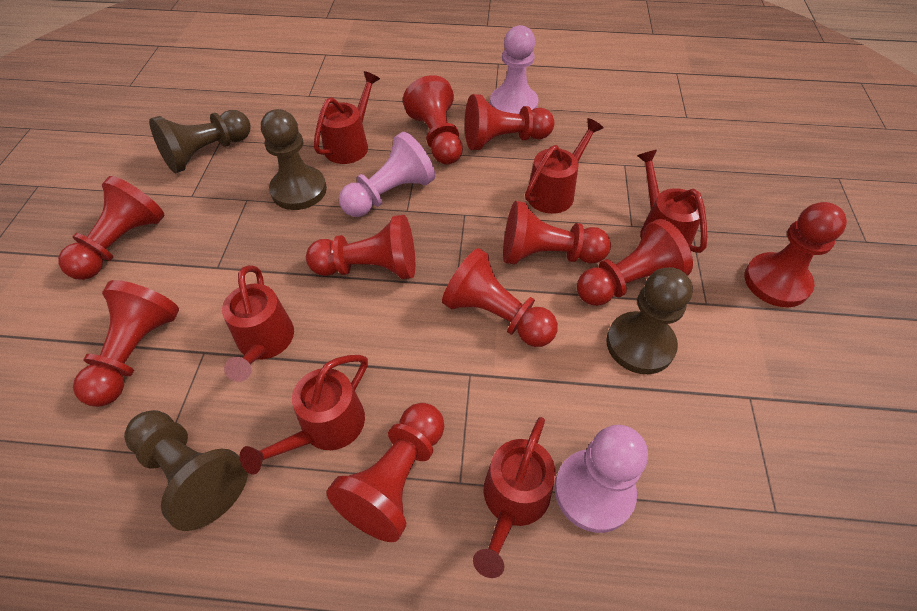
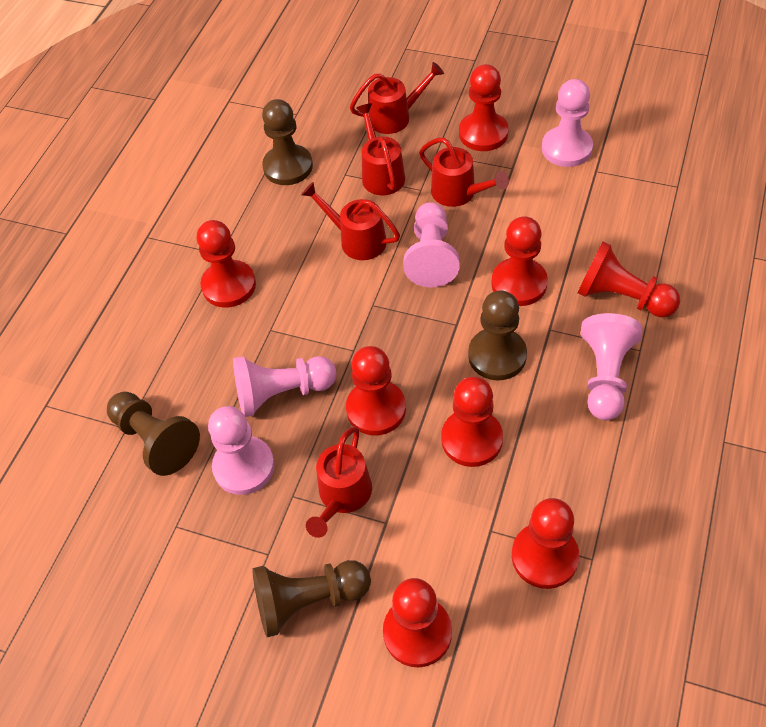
pink pawn: [339,132,435,217] [490,25,538,114] [554,425,648,533] = 3 -> [208,406,275,495] [233,356,337,417] [403,202,460,287] [542,79,593,167] [581,313,642,420] = 5
red pawn: [58,176,165,280] [73,280,179,407] [306,215,415,279] [326,403,444,542] [403,75,463,165] [442,248,558,347] [465,94,554,150] [503,201,611,264] [577,219,693,306] [744,202,847,307] = 10 -> [197,220,256,307] [346,346,406,436] [383,578,452,667] [441,377,503,467] [459,64,509,151] [491,216,548,306] [512,498,579,589] [577,241,680,318] = 8
red watering can: [222,265,294,382] [240,355,368,474] [314,71,380,164] [473,417,556,578] [525,118,604,214] [637,150,707,253] = 6 -> [301,182,400,260] [306,427,372,538] [350,62,444,134] [356,103,405,195] [419,138,509,207] = 5

